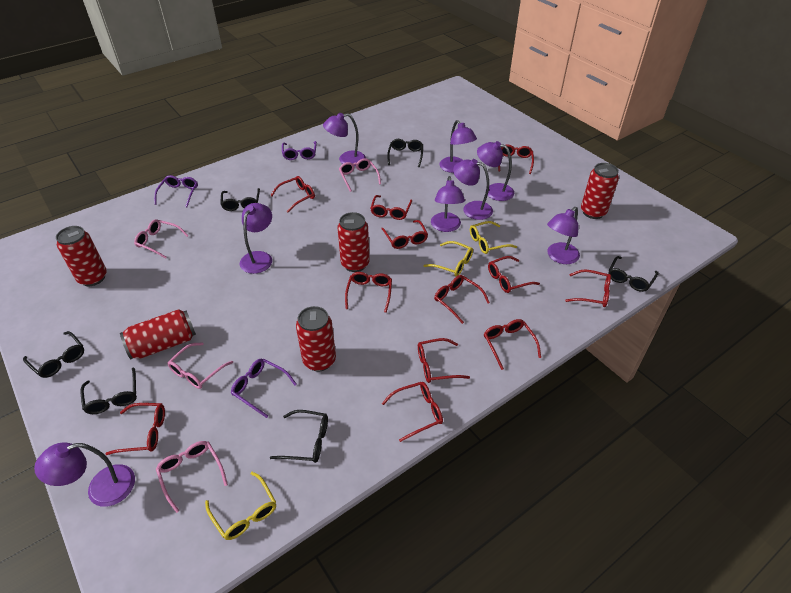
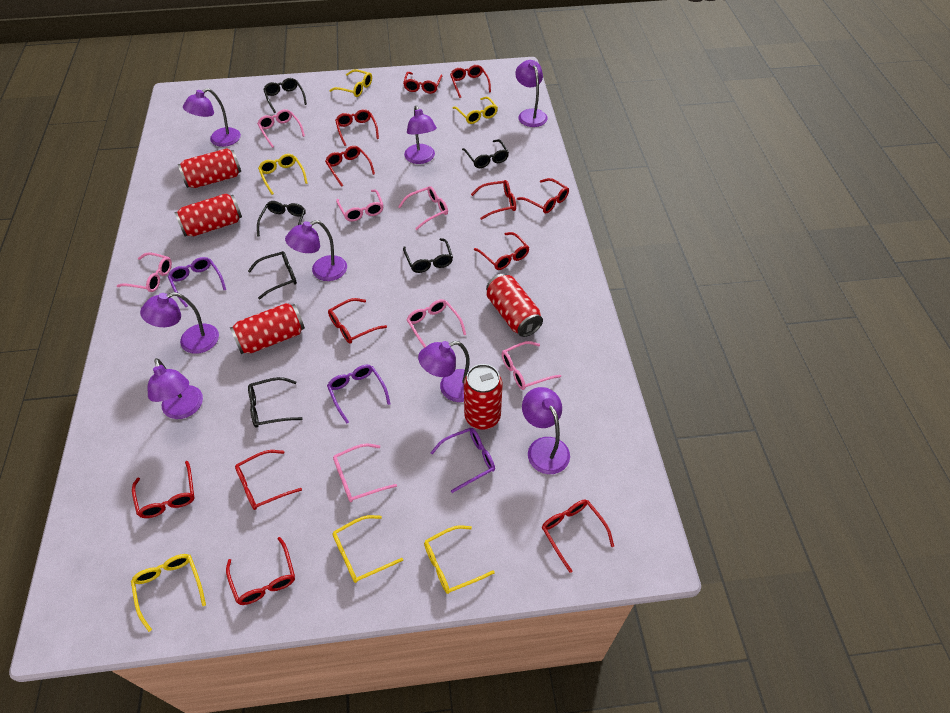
pink glasses: [134,219,188,259] [156,441,228,513] [167,342,233,389] [339,158,381,192] = 4 -> [117,252,172,292] [257,109,305,148] [333,443,397,502] [336,189,383,222] [398,186,448,230] [406,299,466,348] [502,341,561,390] = 7
yellow glasses: [205,472,276,540] [423,241,473,276] [470,221,517,254] = 3 -> [131,554,206,632] [258,154,307,195] [329,69,372,97] [332,515,403,583] [424,526,495,594] [453,97,498,124] = 6

